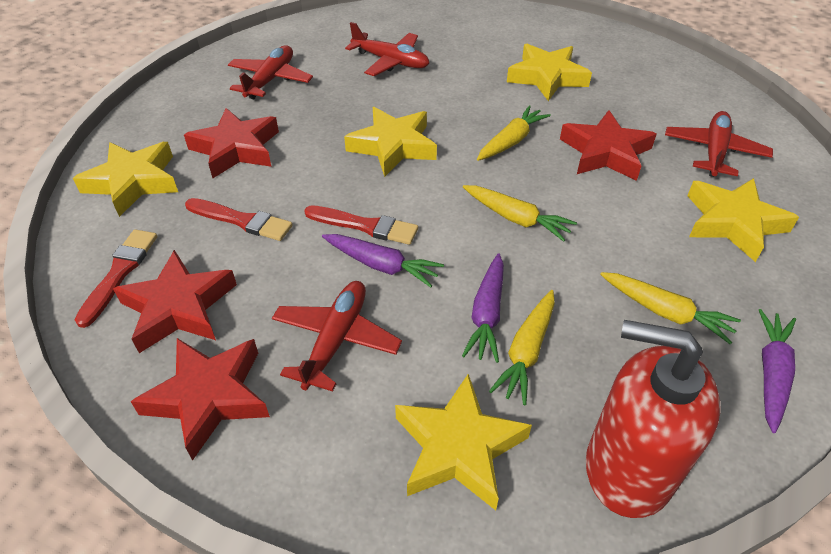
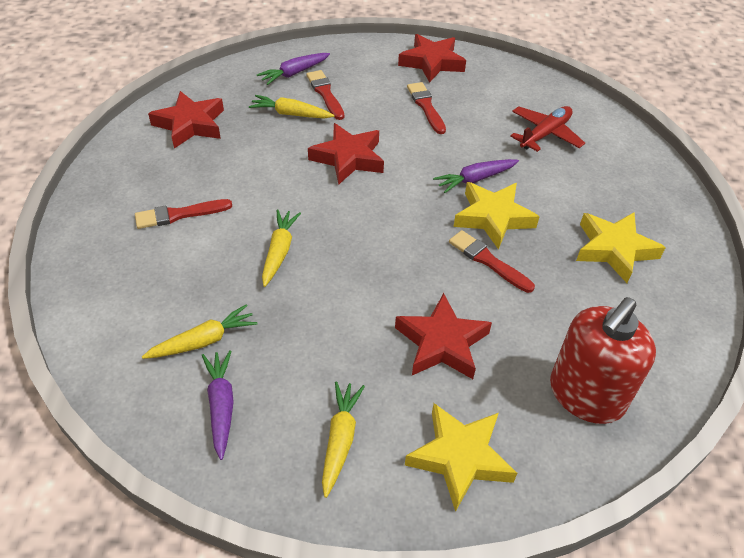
red brush: [75,229,157,328] [185,198,292,241] [304,205,418,245] = 3 -> [135,199,232,229] [306,70,344,120] [407,82,446,134] [449,230,535,293] = 4
red plane: [228,46,313,99] [272,281,402,392] [345,22,429,76] [665,111,773,177] = 4 -> [510,106,585,152] = 1
yellow star: [73,142,178,217] [344,107,437,177] [395,374,532,510] [507,44,592,101] [687,178,799,262] = 5 -> [405,403,517,512] [454,182,540,250] [576,212,666,283] = 3

